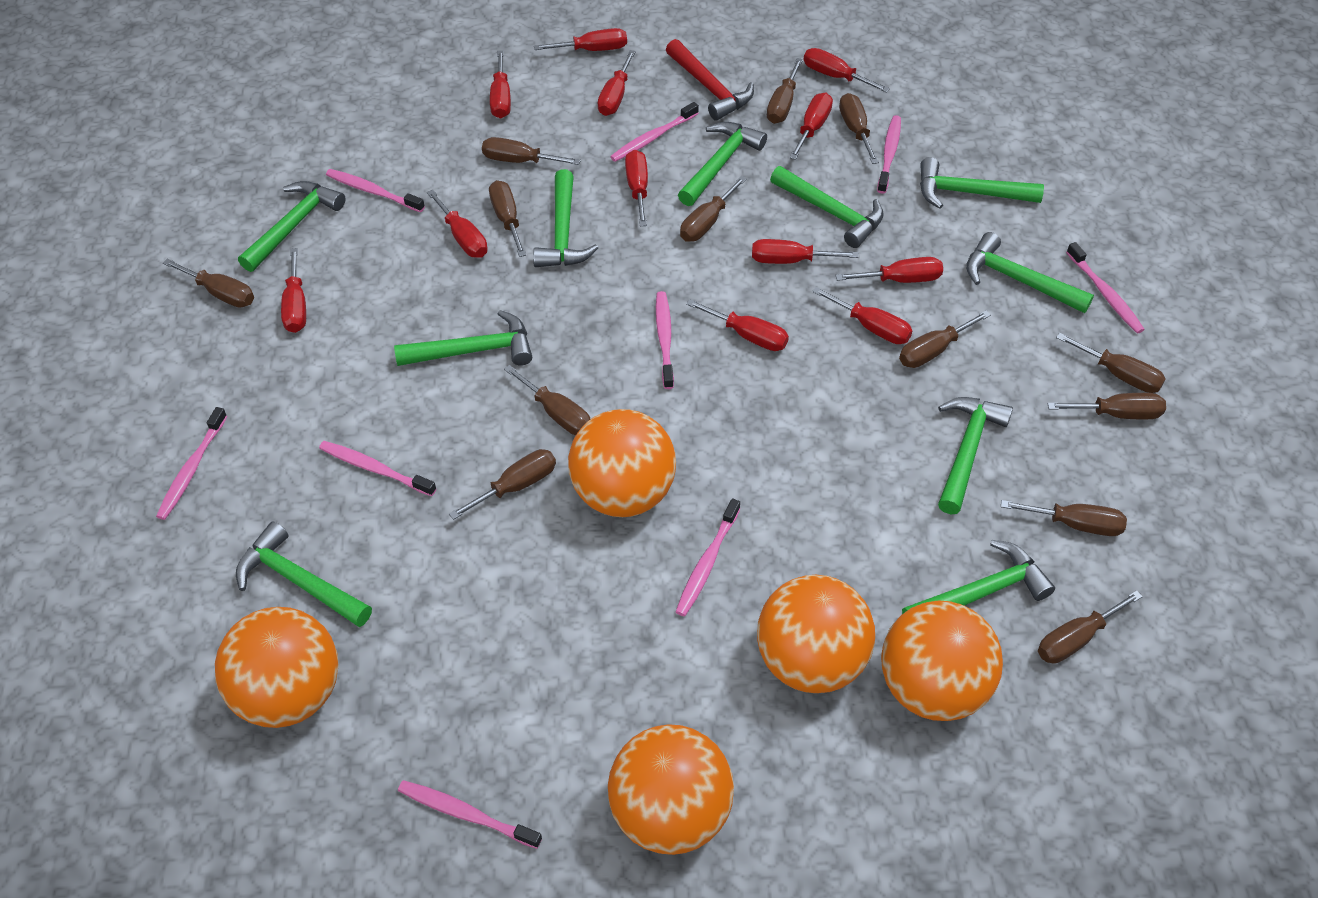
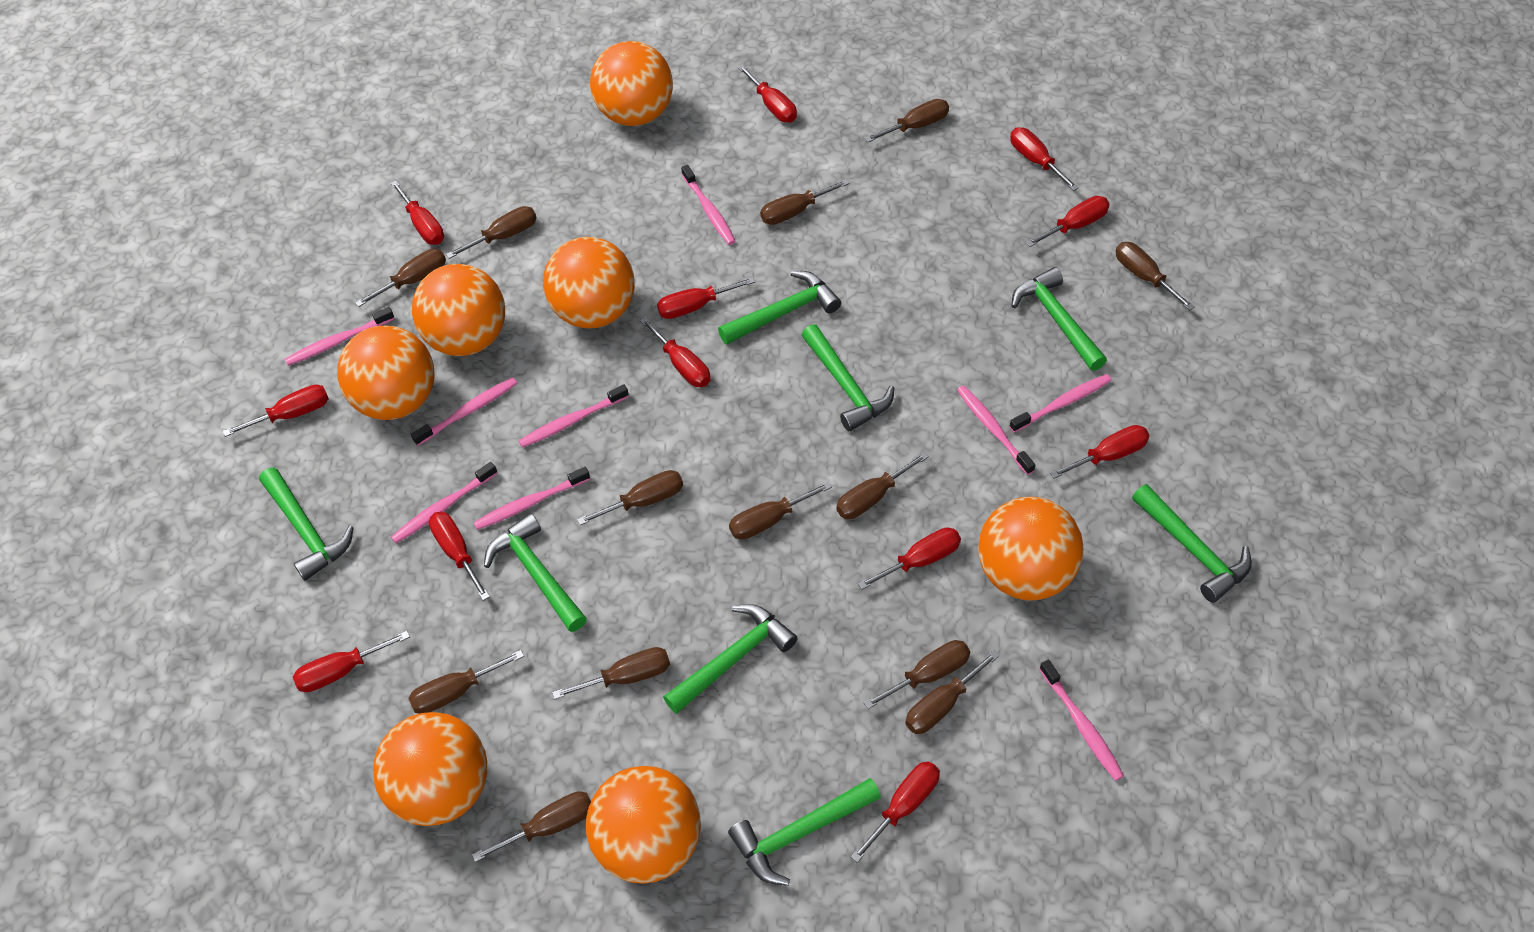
green hammer: [236,521,372,627] [238,181,345,272] [394,310,532,366] [533,169,598,267] [678,122,767,206] [770,166,884,248] [902,540,1055,614] [920,157,1044,209] [938,397,1013,514] [966,232,1094,313] = 10 -> [259,468,354,581] [484,513,587,632] [663,604,798,714] [718,271,841,344] [728,778,881,886] [802,324,894,431] [1012,267,1107,371] [1132,484,1252,603] = 8
orange ball: [215,607,339,728] [568,409,676,517] [608,724,734,855] [757,575,875,693] [881,600,1003,721] = 5 -> [337,326,435,420] [373,712,487,826] [412,264,505,356] [543,237,635,328] [586,766,701,884] [590,41,673,126] [978,497,1083,601] = 7
red hammer: [666,39,754,121] = 1 -> none = 0

